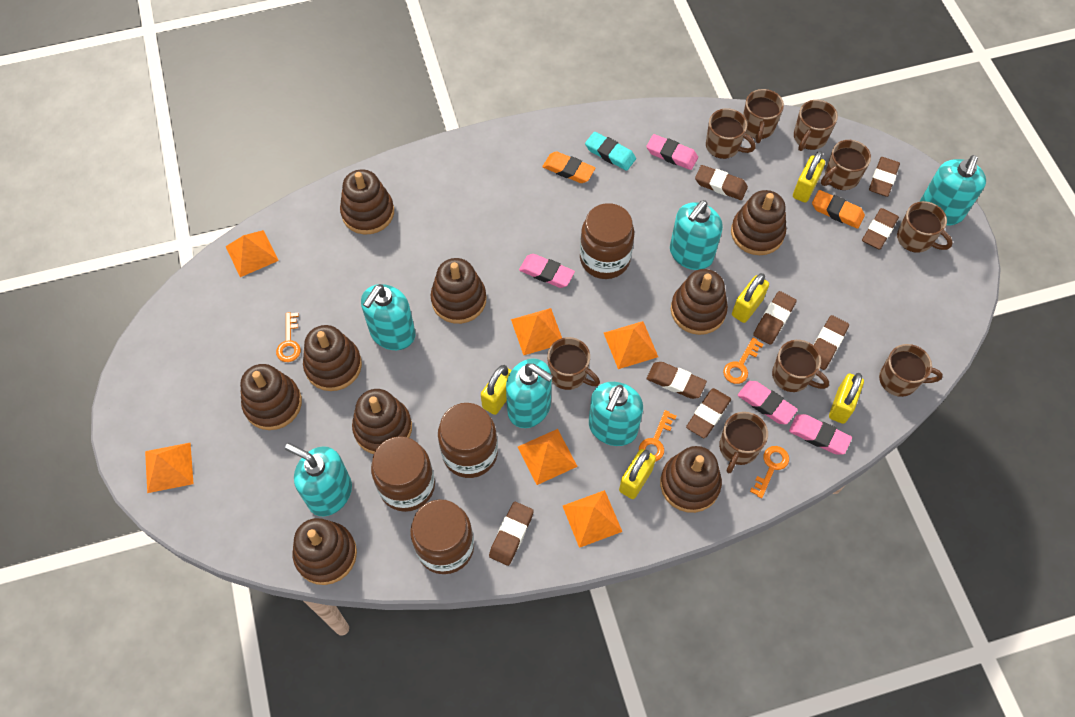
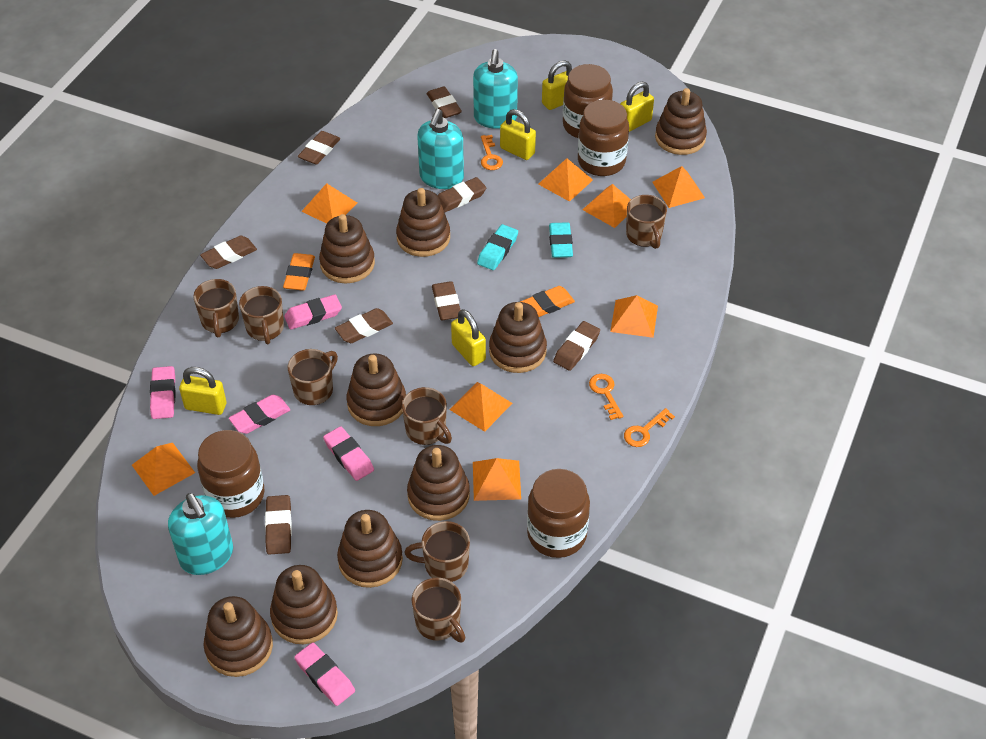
brown mug: [547,337,600,390] [706,108,756,159] [719,412,768,473] [743,89,784,143] [772,340,829,392] [794,100,838,151] [821,140,871,190] [879,344,943,397] [897,201,953,253] = 9 -> [193,279,239,337] [239,286,284,344] [288,349,338,405] [402,387,452,445] [404,521,470,582] [412,578,466,642] [626,195,667,249] = 7
orange key: [276,312,301,362] [639,410,677,462] [723,338,764,384] [750,446,789,498] = 4 -> [481,135,503,170] [589,374,623,420] [624,408,675,447] = 3
orange pyramid: [145,442,194,493] [225,230,279,277] [511,308,562,355] [518,429,578,485] [563,490,622,548] [604,321,658,369] = 6 -> [132,443,195,496] [301,183,357,224] [449,382,512,432] [473,458,521,501] [538,158,593,202] [582,184,631,228] [610,295,658,338] [652,166,705,208] = 8
pink eraser: [519,254,575,288] [646,134,698,170] [738,381,798,424] [789,414,852,454] = 4 -> [150,366,176,419] [229,395,290,434] [284,294,342,330] [294,642,355,706] [323,426,374,481] = 5
turquoise eraser: [585,132,636,171] = 1 -> [477,224,518,270] [549,222,573,258] = 2
turquoise soap dispenser: [285,443,352,516] [361,284,416,350] [506,358,553,428] [589,382,643,446] [670,200,723,270] [920,155,986,226] = 6 -> [168,493,233,575] [417,109,464,189] [473,49,518,129] = 3

